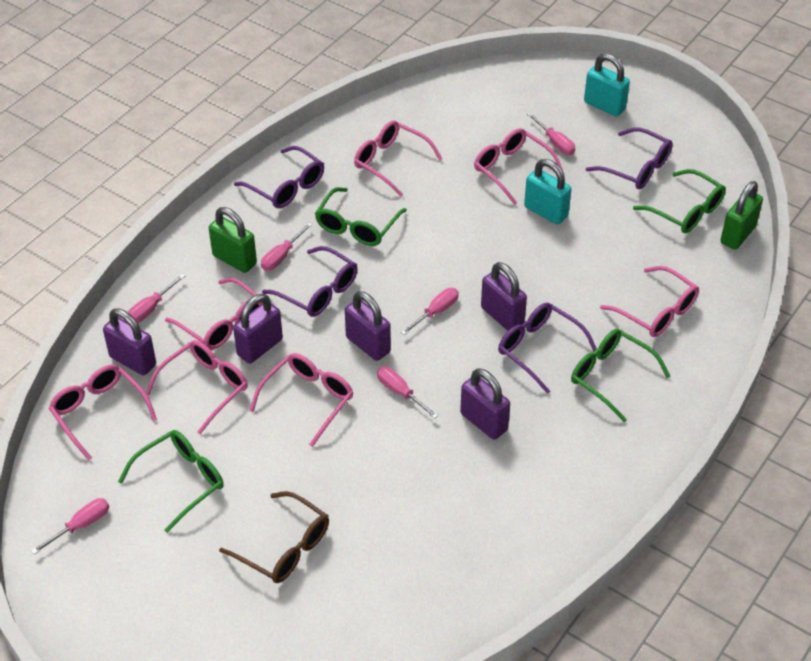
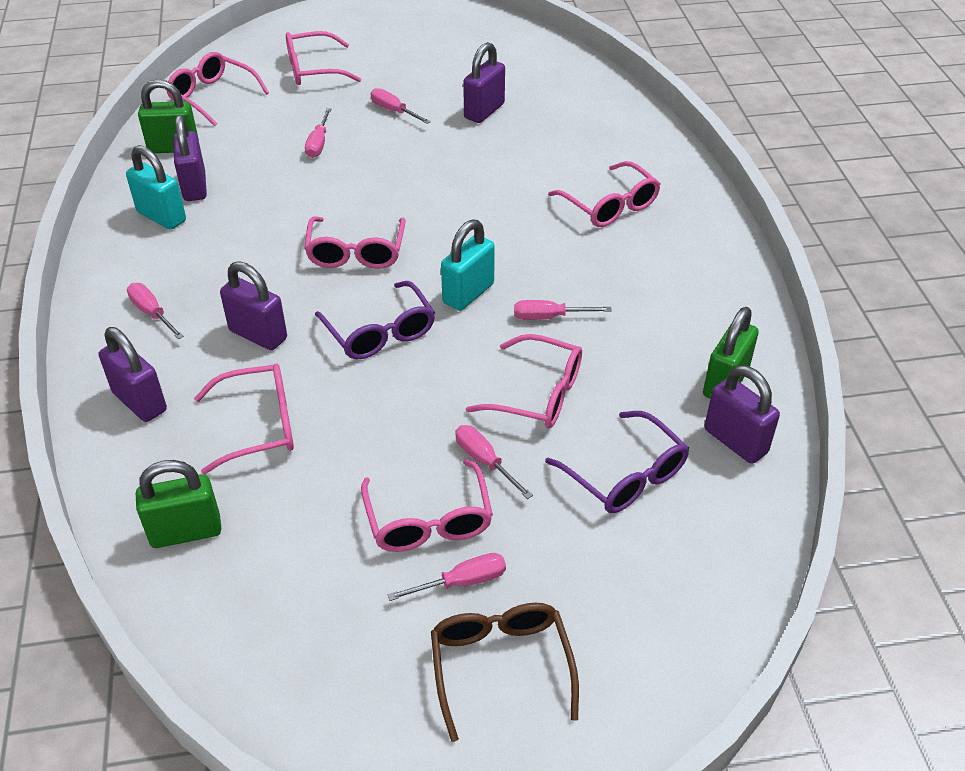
green glasses: [118,430,224,533] [315,187,407,246] [571,329,671,422] [633,169,726,233] = 4 -> none = 0
green padlock: [209,207,257,273] [720,181,763,250] = 2 -> [136,460,221,548] [138,79,199,153] [703,307,759,399] = 3
purple glasses: [234,146,324,208] [262,246,358,317] [498,303,597,394] [586,128,673,189] = 4 -> [315,281,435,359] [545,411,689,513] = 2

